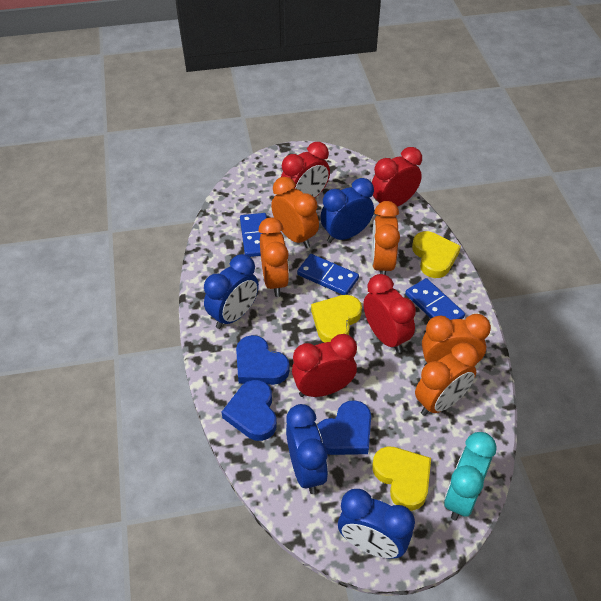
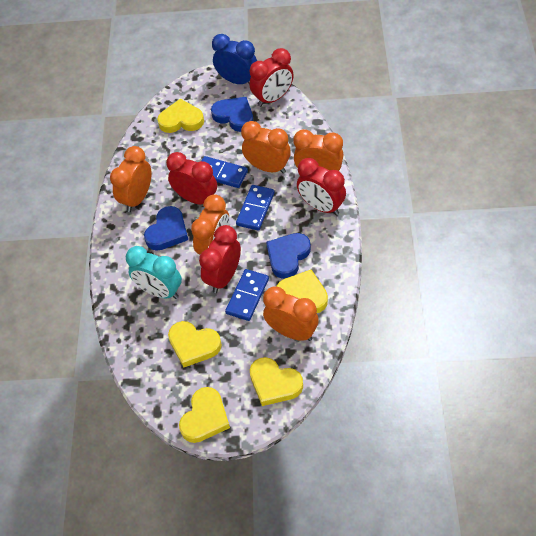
blue clock: [204,254,259,329] [286,404,328,494] [320,178,374,243] [338,489,415,559] = 4 -> [212,34,257,84] = 1
yellow heart: [311,295,362,343] [372,446,431,511] [412,231,461,278] = 3 -> [157,99,204,133] [168,321,222,367] [179,387,230,443] [250,357,303,406] [276,270,328,313] = 5

